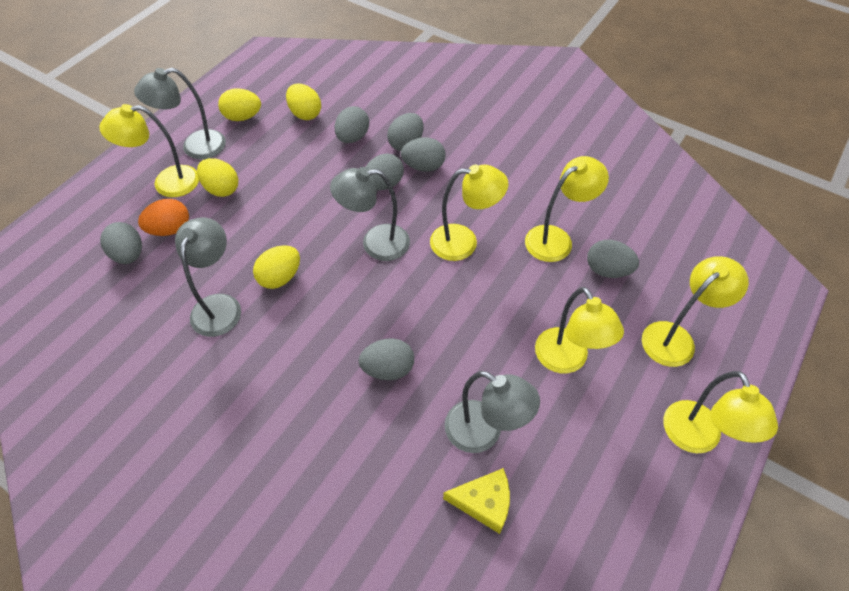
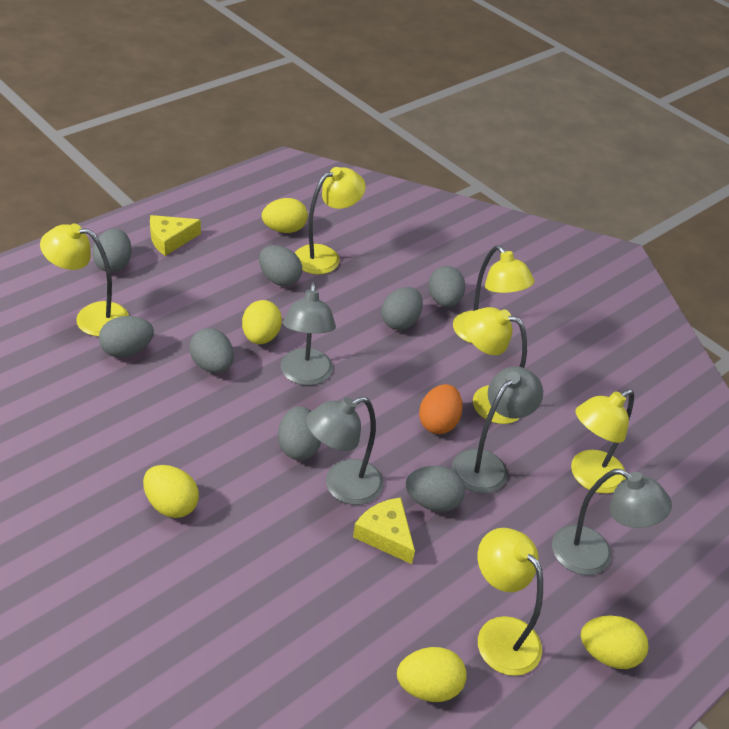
grey egg: [100,222,142,264] [334,106,369,143] [358,338,414,380] [366,153,404,190] [387,113,424,151] [401,137,445,172] [587,240,639,278] = 7 -> [92,229,132,272] [99,316,154,358] [189,328,234,373] [259,245,302,286] [278,406,321,460] [381,287,423,330] [406,466,465,512] [428,266,466,307] = 8
yellow cheese: [443,468,510,534] = 1 -> [150,215,201,256] [353,497,415,564] = 2
yellow egg: [197,158,238,197] [218,88,261,121] [253,245,300,289] [286,84,321,120] = 4 -> [143,465,199,518] [242,300,282,344] [262,198,308,233] [397,647,467,702] [581,615,648,669] = 5

